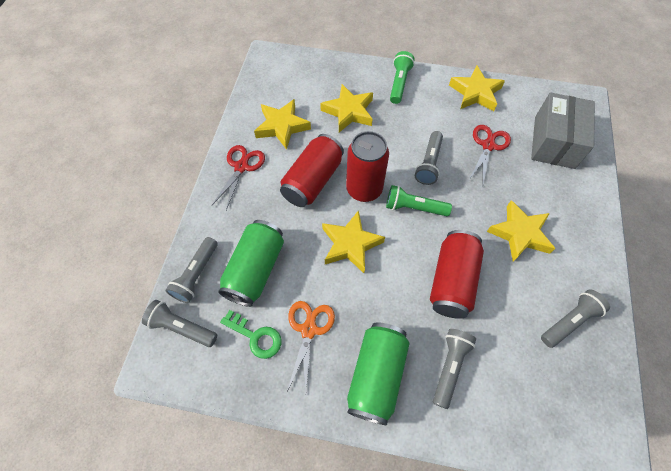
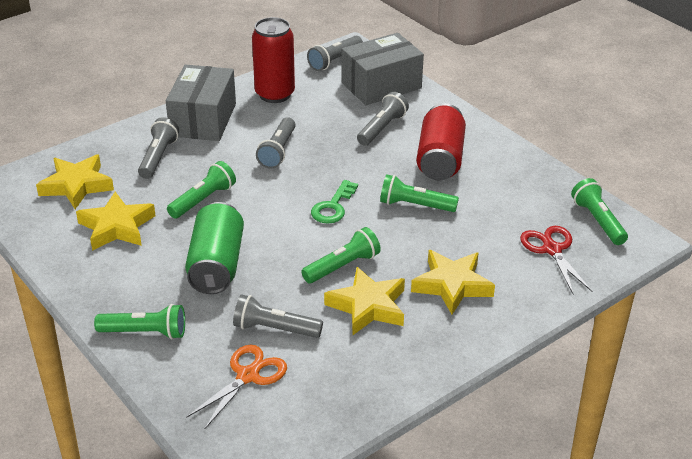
green can: [218,220,284,307] [347,322,410,425] = 2 -> [185,202,244,294] = 1
green flashlight: [386,185,452,216] [390,51,415,104] = 2 -> [94,304,185,339] [167,161,236,219] [301,227,381,283] [380,174,459,212] [571,178,628,245] = 5
grey box: [531,92,595,169] = 1 -> [166,64,236,141] [341,33,424,105] = 2
red can: [280,134,344,207] [346,131,389,202] [430,230,484,319] = 3 -> [252,17,295,103] [417,103,466,181] = 2
red scissors: [212,145,265,210] [470,125,511,184] = 2 -> [520,226,592,294] = 1
yellow star: [254,99,311,150] [320,84,373,132] [322,210,385,273] [449,66,505,111] [487,200,556,262] = 5 -> [36,155,114,209] [76,192,156,251] [324,267,405,335] [411,250,495,314] = 4

